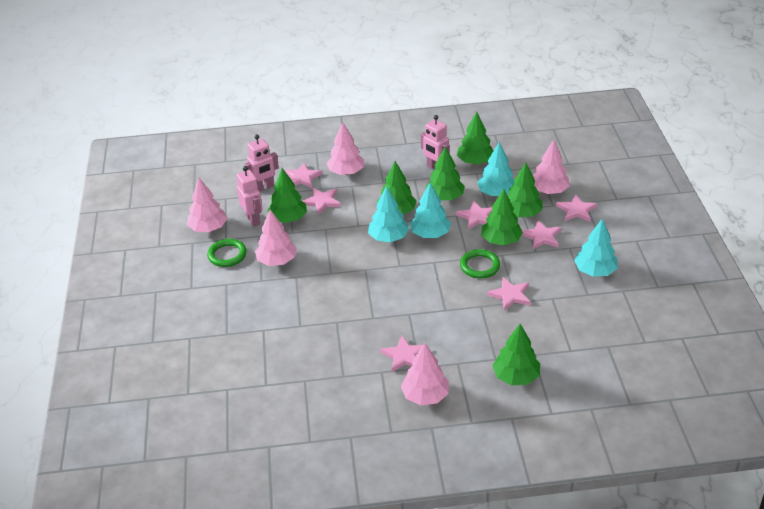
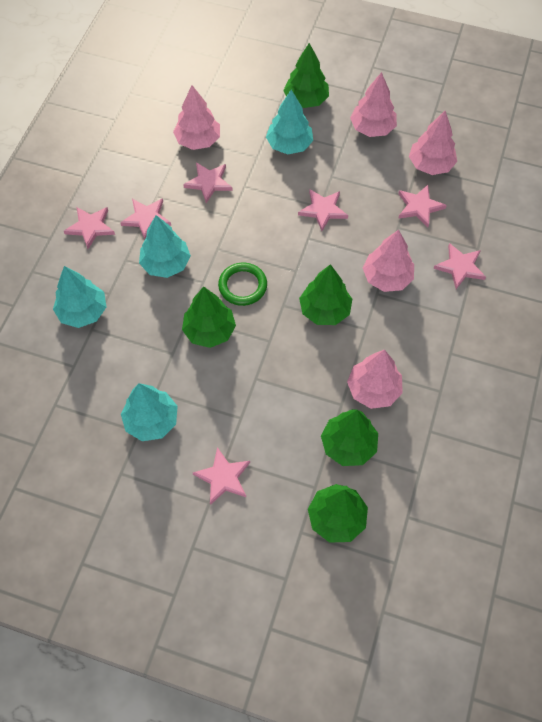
green ring: [207,239,247,267] [460,249,500,278] = 2 -> [218,263,267,306] = 1
green tree: [267,168,307,223] [377,161,417,215] [425,146,465,200] [457,112,493,164] [481,189,523,246] [492,324,540,385] [508,162,543,217] = 7 -> [182,286,236,348] [283,43,329,108] [299,264,352,325] [308,484,368,543] [321,409,378,466] = 5
pink robot: [237,166,263,227] [244,134,279,192] [421,115,449,169] = 3 -> none = 0

